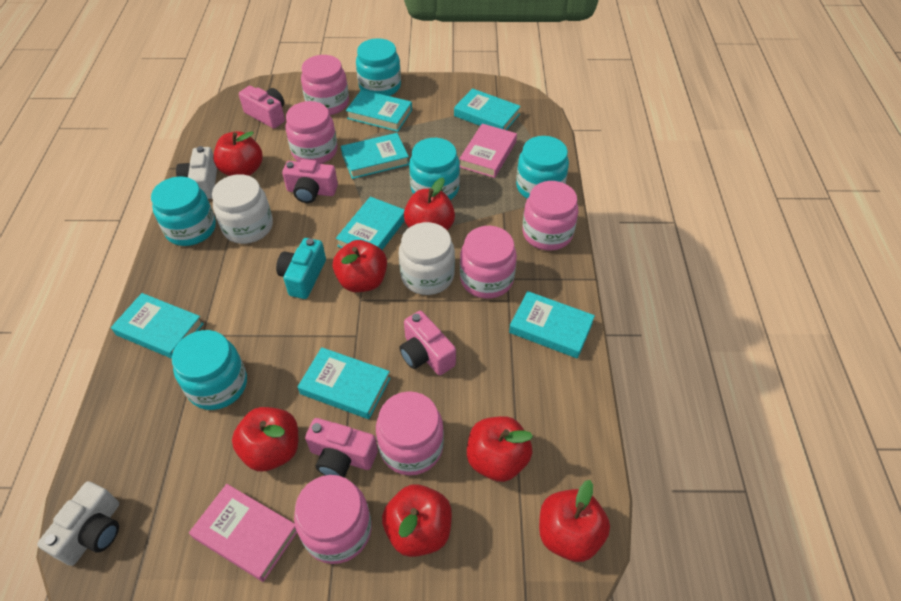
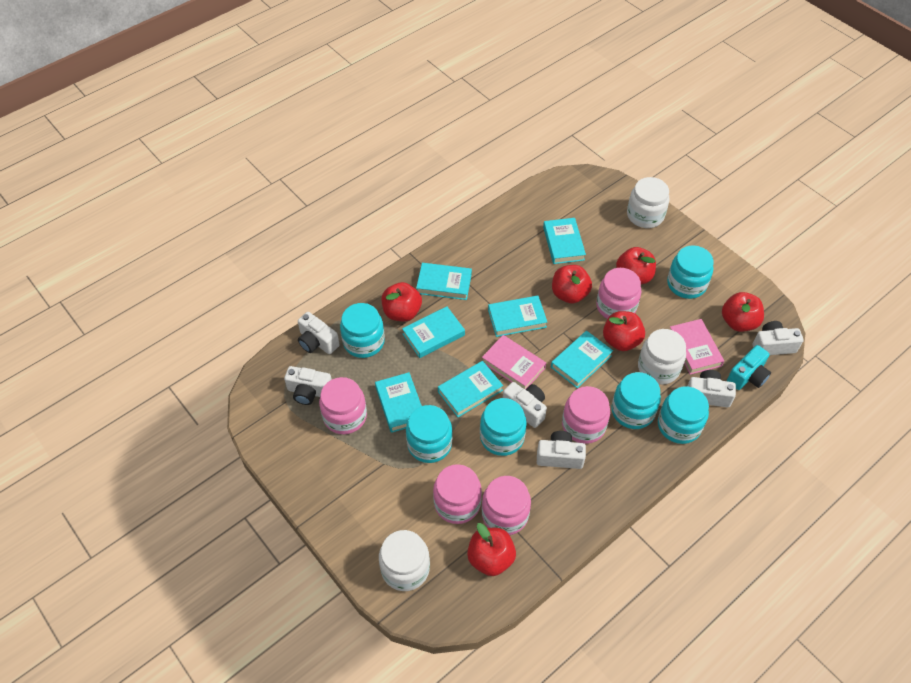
pink camera: [239,86,285,129] [282,159,338,203] [305,418,378,477] [399,311,456,375] = 4 -> none = 0
pink jar: [285,101,337,164] [294,475,372,564] [301,55,349,115] [376,391,444,475] [460,226,517,299] [522,181,578,251] = 6 -> [319,377,367,434] [433,464,482,524] [481,476,531,535] [562,386,610,444] [596,268,641,319] = 5
red apple: [213,131,263,176] [232,407,298,471] [333,240,387,292] [382,484,452,557] [404,178,455,230] [467,416,533,482] [539,480,610,562] = 7 -> [382,282,422,321] [467,523,516,576] [552,265,592,304] [603,311,645,351] [616,247,656,285] [722,292,764,332] = 6
turquoise jar: [151,177,216,246] [172,330,247,410] [356,38,401,96] [409,138,460,200] [516,136,569,199] = 5 -> [340,303,385,358] [406,405,453,463] [480,398,527,456] [611,372,661,429] [658,386,709,444] [667,245,714,299] = 6
white camera: [37,481,119,566] [176,146,217,199] = 2 -> [284,366,332,405] [298,312,340,354] [503,382,547,428] [537,431,586,469] [687,370,736,408] [752,321,804,355] = 6
white jar: [212,174,273,244] [399,222,455,295] = 2 -> [379,530,430,591] [627,177,670,228] [638,329,686,385] = 3

